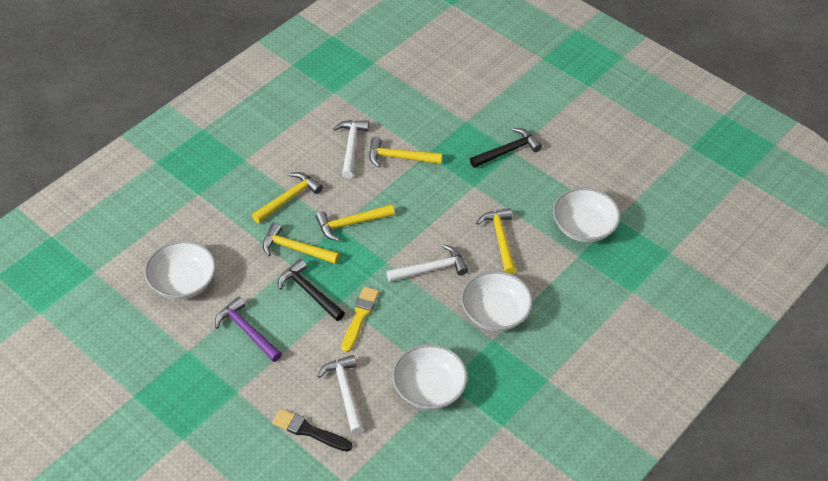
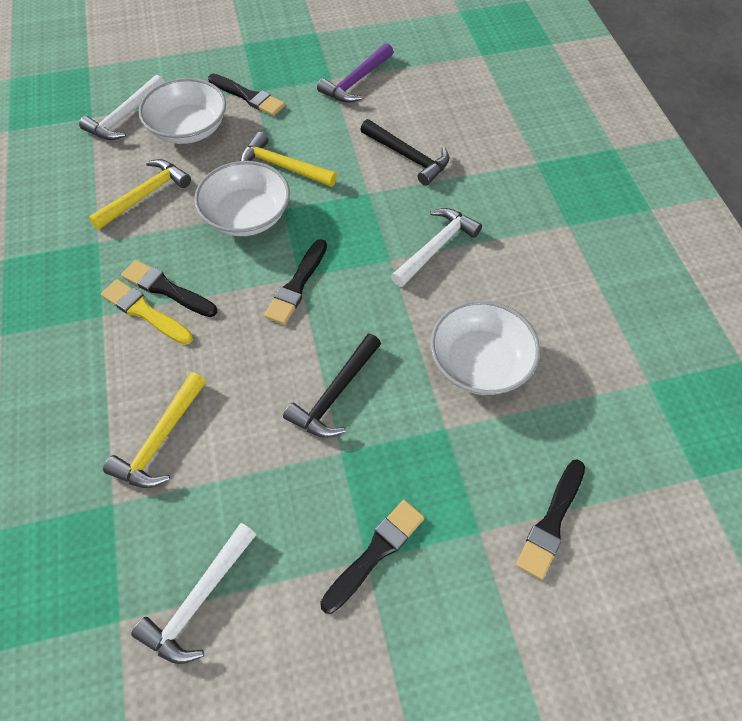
black brush: [272,409,353,452] = 1 -> [121,260,217,317] [208,74,285,116] [264,239,327,325] [320,500,425,614] [516,459,585,580] = 5
white bowl: [144,241,216,300] [392,344,468,410] [461,271,533,331] [553,187,621,242] = 4 -> [139,78,226,144] [194,161,290,236] [430,301,540,395] = 3
yellow hammer: [252,172,323,223] [263,222,339,264] [316,204,395,241] [369,137,442,168] [476,208,516,274] = 5 -> [89,159,191,230] [103,372,206,488] [240,132,337,187] = 3

